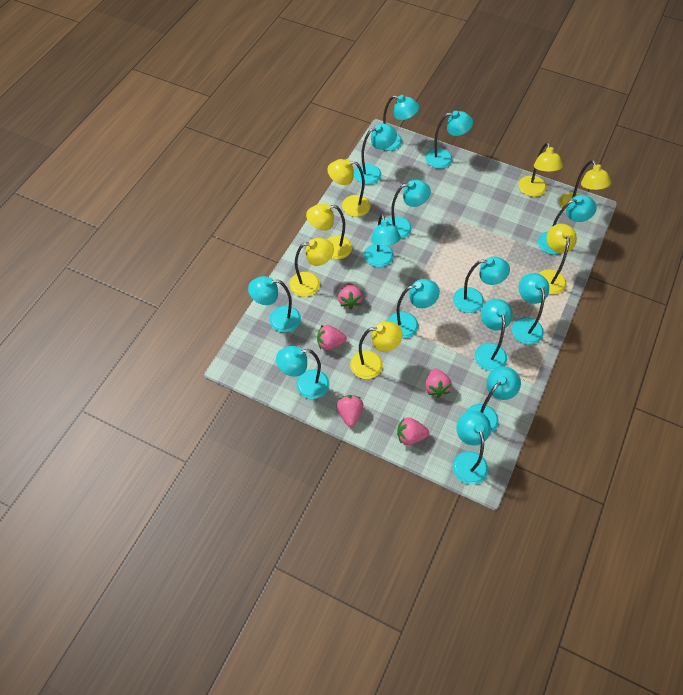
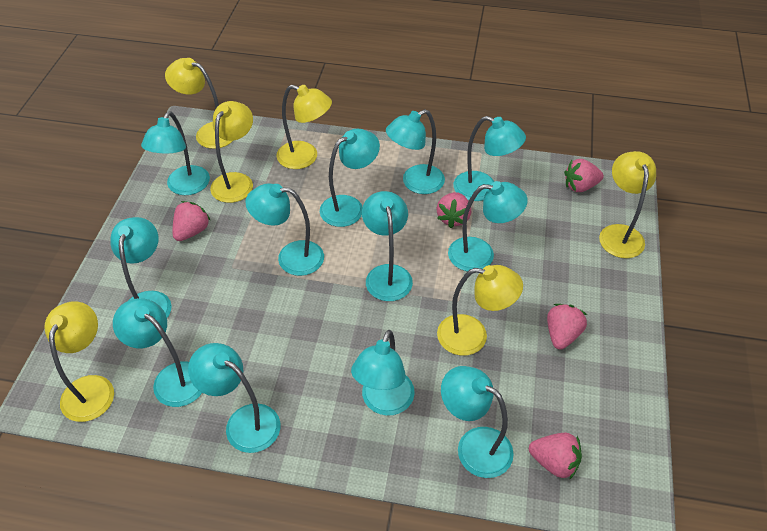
turquoise lamp: [248,276,301,332] [276,346,329,399] [354,124,397,185] [364,214,401,267] [383,95,419,151] [387,180,431,239] [388,279,440,339] [425,111,473,169] [453,256,510,313] [453,410,491,485] [466,366,521,433] [475,299,512,371] [512,273,549,345] [538,195,597,255] = 14 -> [110,217,172,318] [113,298,202,407] [141,111,210,195] [188,343,280,453] [245,183,324,276] [320,129,380,227] [351,330,415,416] [362,191,413,301] [386,109,445,194] [441,366,514,478] [448,181,528,271] [453,116,526,201] = 12
yellow lamp: [290,238,334,297] [306,204,352,259] [327,159,370,217] [350,321,403,379] [518,142,563,197] [538,224,577,294] [560,160,611,211] = 7 -> [44,301,114,422] [165,58,232,149] [210,101,253,203] [277,85,332,169] [437,265,523,356] [599,151,656,258] = 6

